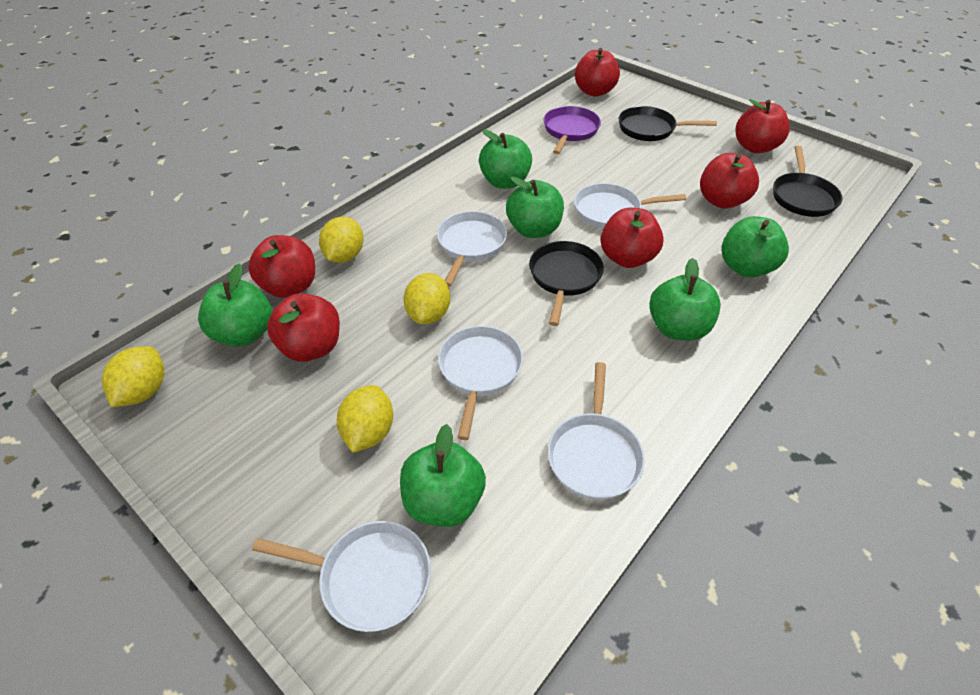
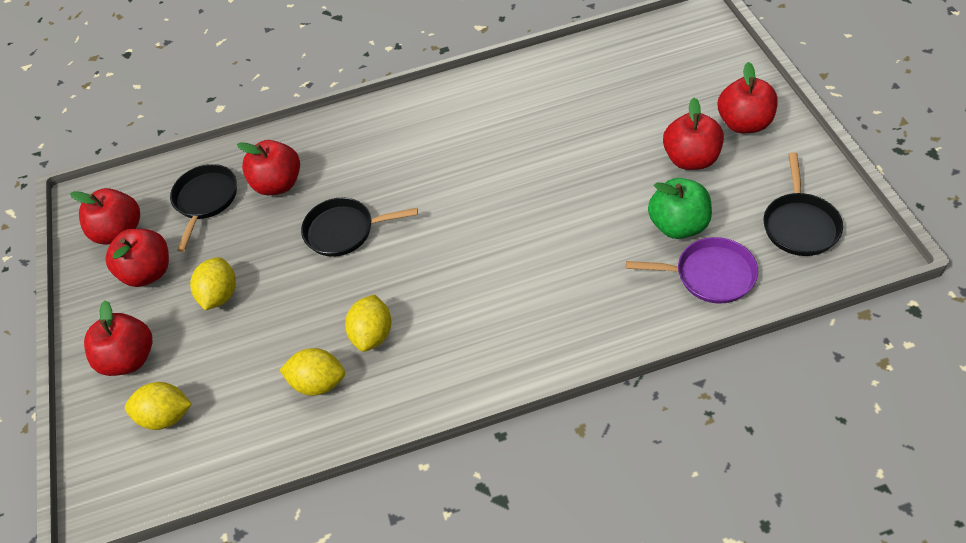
green apple: [198,263,272,347] [400,424,486,527] [479,129,532,189] [506,177,564,238] [649,258,721,341] [721,216,789,277] = 6 -> [648,178,712,239] = 1
white pan: [252,521,431,632] [437,211,507,287] [438,326,523,440] [548,362,645,500] [574,183,686,228] = 5 -> none = 0

